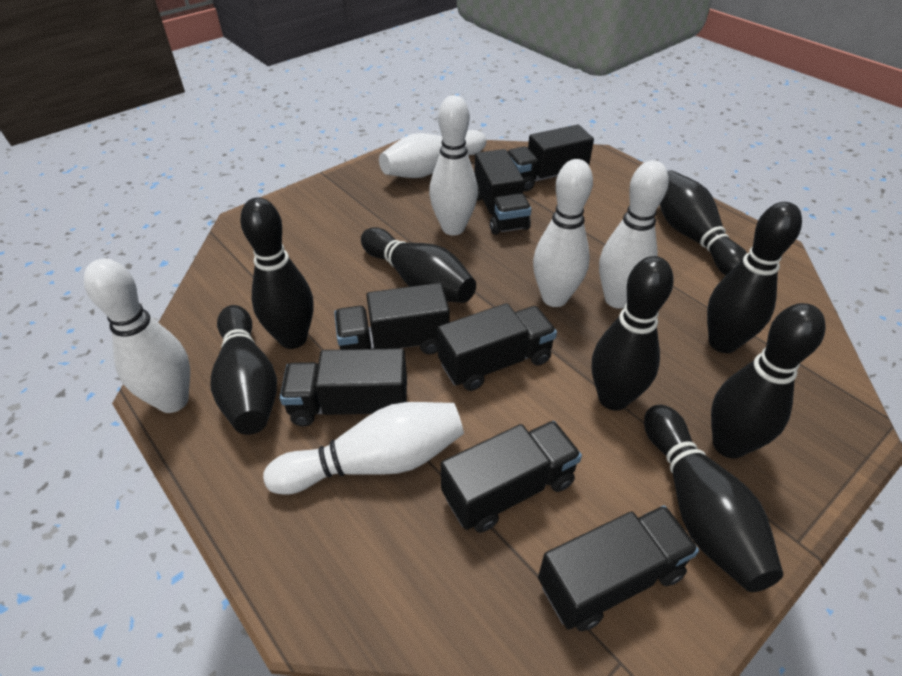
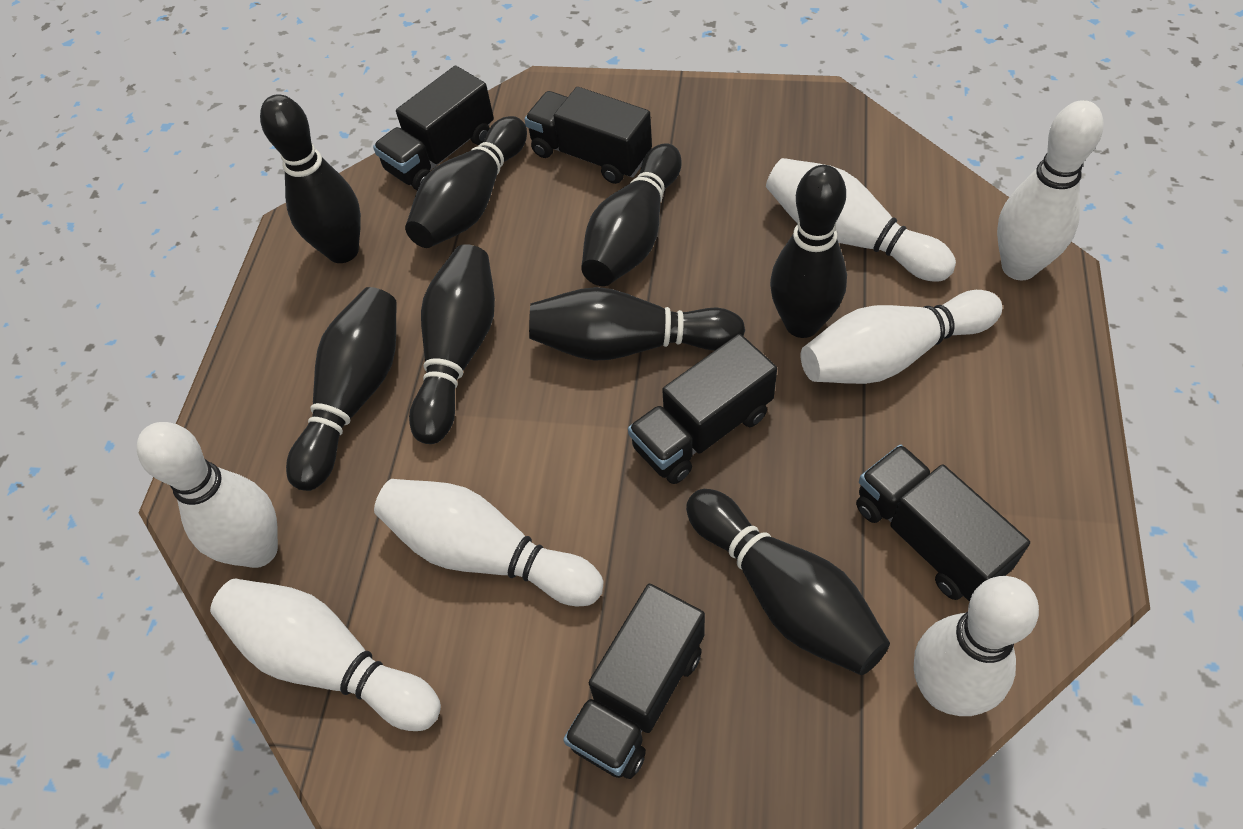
black truck: [280,348,407,426] [334,283,450,354] [437,303,557,391] [441,421,582,533] [474,149,532,235] [507,125,594,191] [538,505,699,631] = 7 -> [373,66,494,191] [524,87,652,184] [563,584,705,779] [628,334,777,484] [856,444,1030,602] = 5
white bowling pin: [84,259,190,413] [263,402,464,495] [379,130,486,178] [429,95,478,236] [533,159,593,307] [599,160,669,309] = 6 -> [137,422,278,568] [210,579,441,731] [374,479,603,606] [766,158,956,282] [801,290,1002,384] [914,576,1039,716] [997,100,1103,280] = 7

